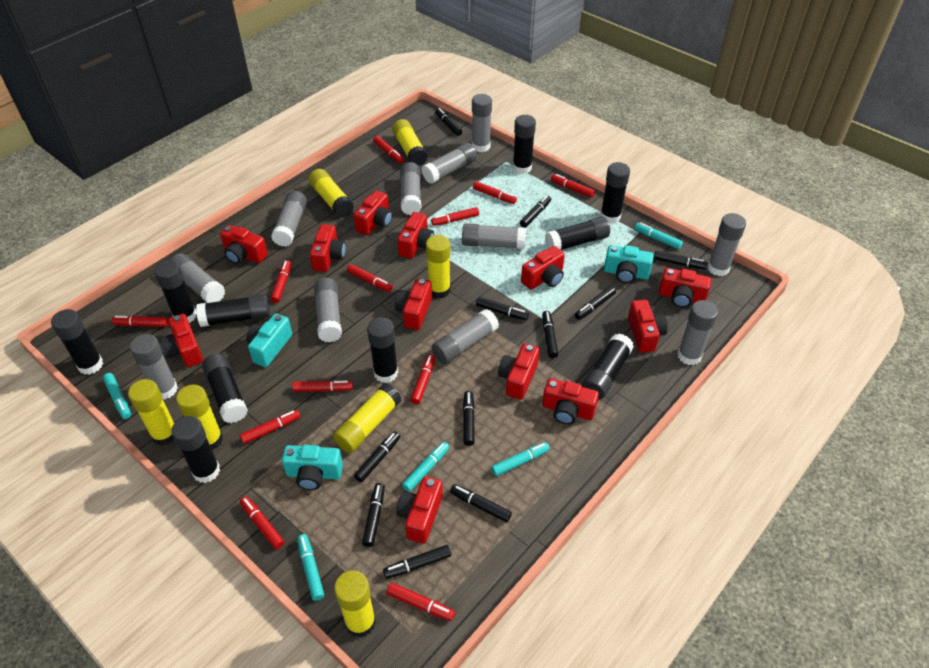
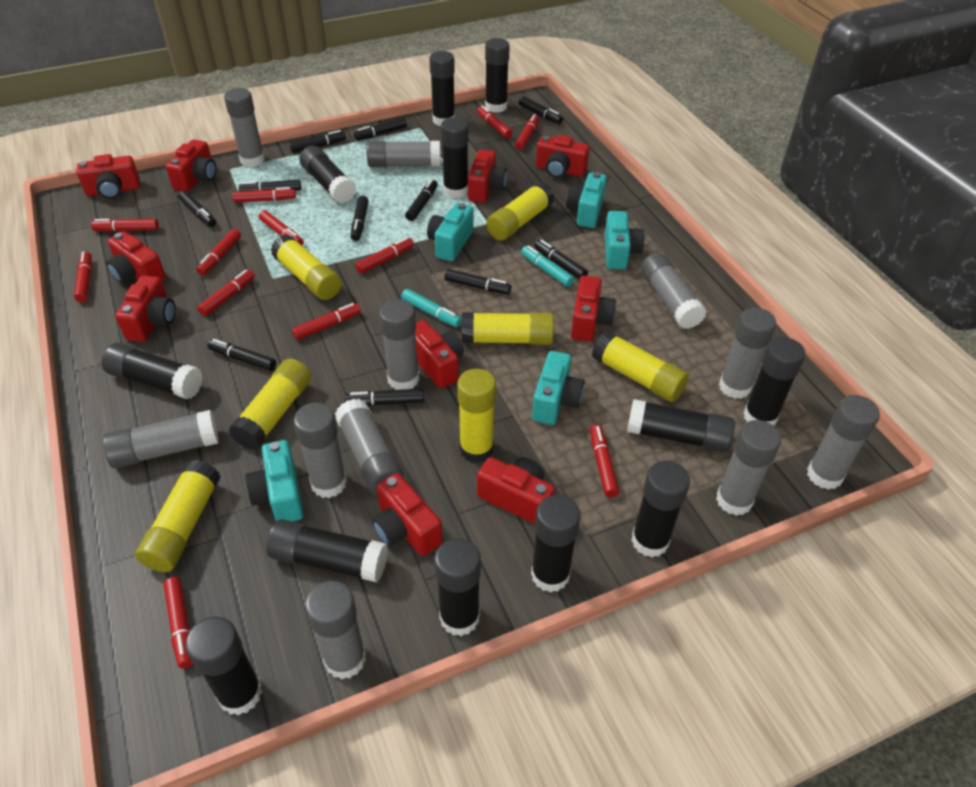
black glue stick: [51,309,103,375] [154,260,197,323] [171,416,220,483] [196,294,270,327] [202,353,248,423] [367,317,398,383] [513,115,536,174] [545,217,610,250] [582,333,634,400] [600,162,630,224] = 10 -> [101,343,203,399] [185,616,262,715] [266,519,388,582] [300,146,356,203] [429,51,455,126] [435,538,481,636] [441,117,469,198] [485,38,510,113] [531,495,581,593] [627,399,735,452] [631,461,690,557] [744,337,805,426] = 12
red camera: [160,314,203,367] [220,225,268,264] [310,224,346,272] [354,190,393,235] [395,278,432,330] [396,476,443,544] [398,212,434,259] [498,343,539,400] [521,246,565,290] [542,378,599,425] [628,300,668,353] [659,268,711,308] = 12 -> [77,154,140,199] [106,231,166,283] [115,275,176,342] [166,139,217,192] [372,473,443,556] [415,320,464,389] [468,149,507,203] [477,457,555,524] [536,135,590,178] [571,276,616,341] = 10
turquoise camera: [246,313,292,367] [282,445,343,490] [604,245,654,283] = 3 -> [245,440,304,521] [427,203,474,261] [532,351,584,425] [566,172,607,228] [605,211,644,269] = 5
turquoise marker: [103,373,131,419] [297,534,324,601] [402,442,449,492] [491,442,550,476] [635,222,683,249] = 5 -> [401,289,462,327] [521,245,574,287] = 2

